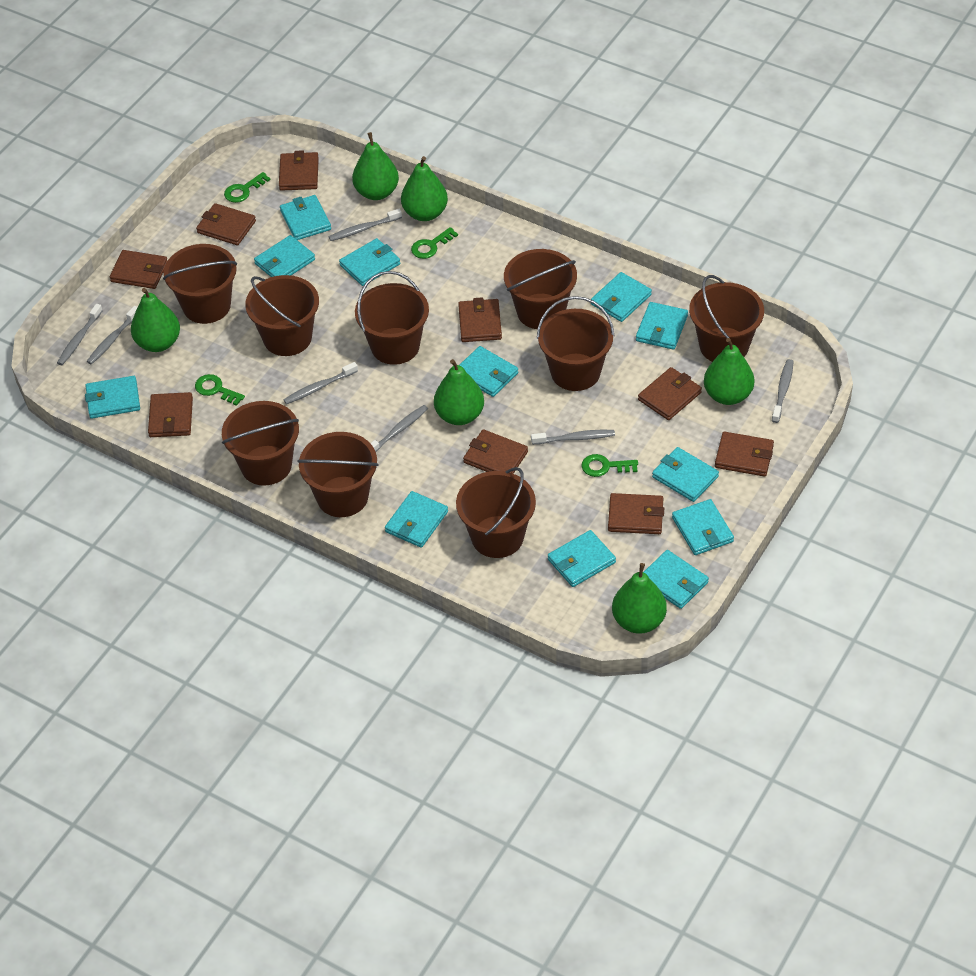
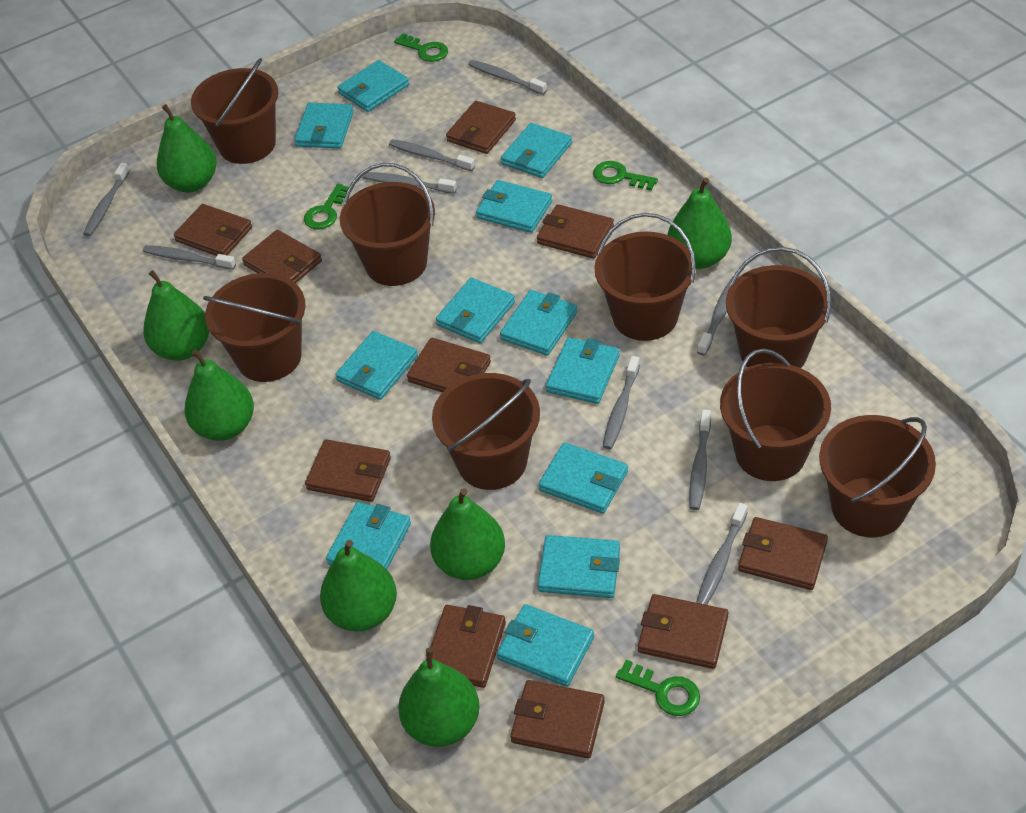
brown bucket: [163,244,237,324] [222,401,299,486] [245,275,319,356] [297,432,378,517] [355,271,429,365] [456,467,536,558] [504,249,577,329] [537,296,614,391] [689,275,764,362] = 9 -> [191,58,279,164] [203,273,306,382] [340,163,435,286] [432,373,540,490] [594,213,696,341] [720,348,831,481] [726,247,831,368] [819,415,936,538] = 8
brown wallet: [110,250,168,289] [148,392,193,437] [196,203,256,245] [279,150,319,191] [458,297,502,342] [463,429,528,474] [608,493,664,534] [638,367,702,420] [715,432,774,477] = 9 -> [174,204,252,256] [242,230,322,283] [305,439,391,502] [407,338,491,392] [426,605,506,688] [446,101,516,154] [510,680,605,758] [537,204,614,259] [638,594,728,669] [738,517,828,590] = 10
green pear: [131,288,180,352] [352,132,399,200] [401,156,448,221] [434,359,484,425] [612,563,667,634] [704,338,754,405] = 6 -> [143,270,209,361] [157,104,216,192] [184,349,254,441] [320,540,397,632] [398,648,480,747] [430,488,505,580] [668,178,732,269] = 7
grey toothbrush: [57,304,103,365] [87,306,138,364] [283,362,358,404] [329,208,402,241] [370,405,428,452] [531,430,615,445] [772,359,794,423] = 7 -> [83,163,130,237] [143,245,236,270] [363,172,457,194] [389,139,475,171] [468,60,547,95] [603,356,640,449] [689,409,711,510] [696,503,748,605] [697,277,733,355] = 9

